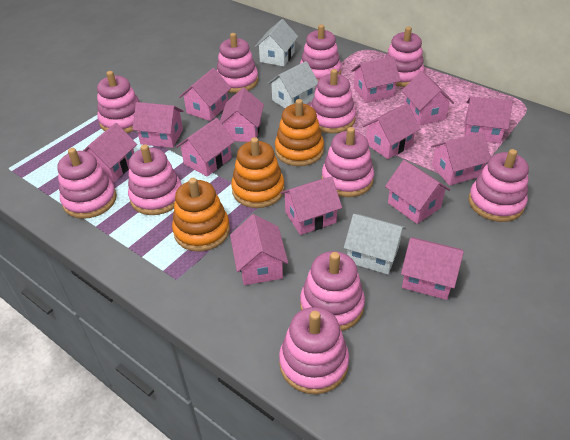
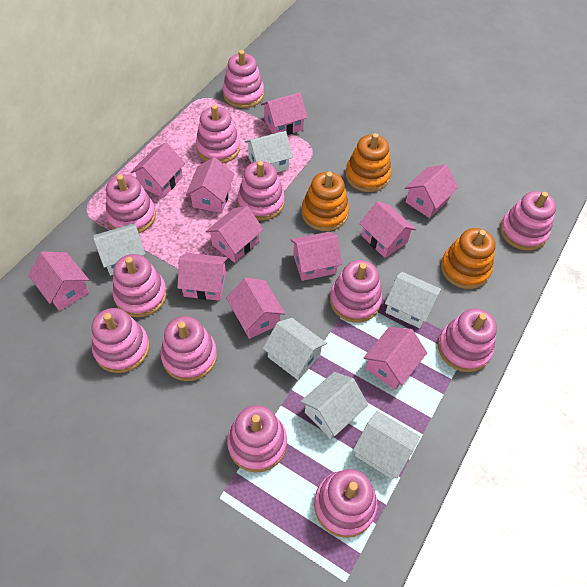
pink house: [83,123,137,182] [132,102,183,148] [176,118,235,177] [179,68,231,121] [220,88,264,142] [230,214,288,285] [280,176,342,235] [351,56,400,103] [363,104,420,159] [385,160,450,224] [401,237,464,300] [402,71,454,126] [431,132,491,186] [464,96,513,143] = 14 -> [28,251,89,311] [131,143,185,198] [177,253,228,301] [186,157,234,213] [206,206,264,263] [226,278,285,339] [261,92,308,135] [290,232,342,281] [359,201,416,258] [364,327,427,390] [405,164,458,218] = 11
pink stacking toy: [57,148,117,219] [97,71,139,133] [128,144,182,215] [217,33,258,93] [279,307,349,394] [300,24,341,80] [300,251,365,331] [311,69,356,133] [321,127,374,197] [385,27,425,87] [469,149,529,222] = 11 -> [92,308,150,373] [106,174,156,233] [113,254,167,317] [161,316,217,381] [196,105,240,163] [223,50,264,108] [227,405,287,473] [238,161,285,221] [314,469,377,538] [330,260,382,323] [438,308,497,372] [500,191,556,251] = 12
white house: [255,19,298,67] [267,61,318,108] [344,214,406,274] = 3 -> [93,223,146,276] [245,131,293,172] [263,318,327,380] [300,372,368,439] [353,411,420,479] [385,272,441,328] = 6

